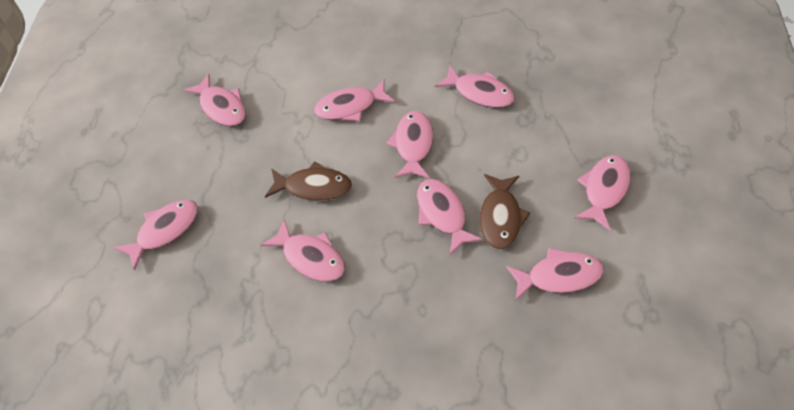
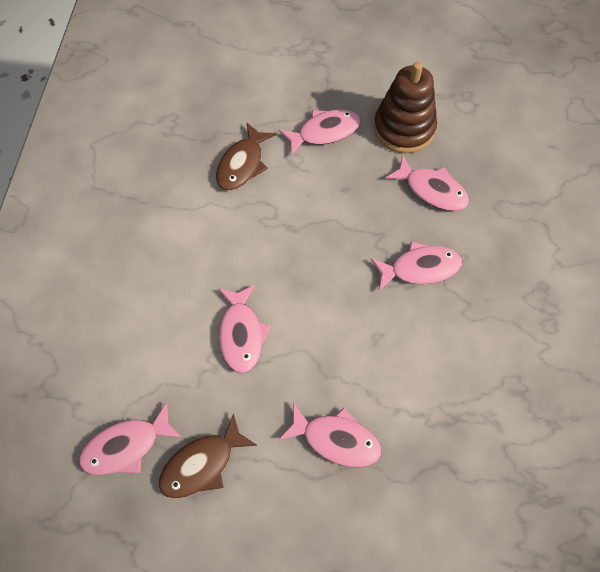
brown stacking toy: none = 0 -> [374,62,437,153] = 1
pink fish: [114,200,198,270] [184,74,246,126] [261,220,345,281] [314,80,395,121] [386,111,433,179] [417,179,483,255] [435,65,515,108] [506,248,604,300] [574,155,631,231] = 9 -> [79,402,182,475] [218,285,271,373] [279,109,361,156] [279,403,382,467] [371,241,462,291] [385,155,469,211] = 6

